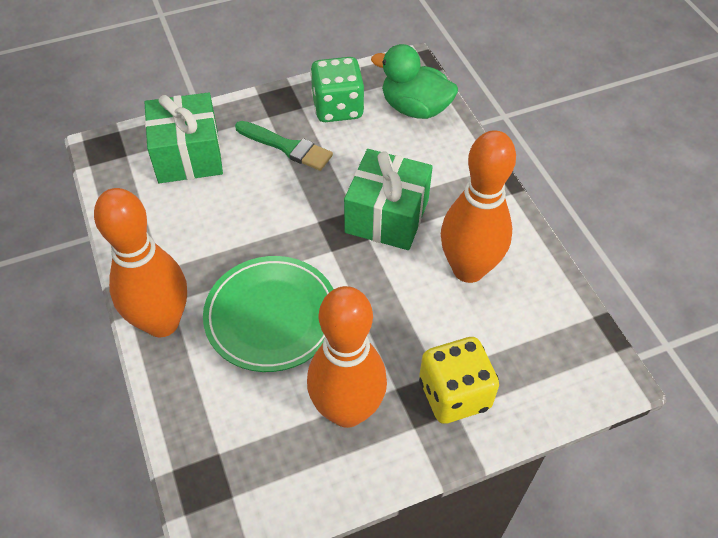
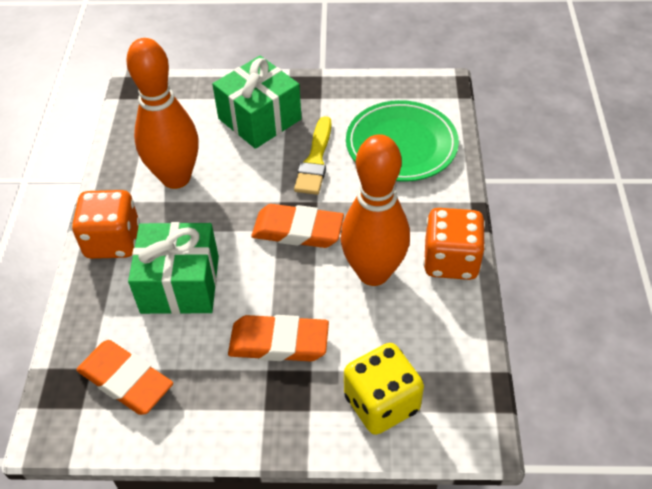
green brush: [235,121,333,171] = 1 -> none = 0
green dice: [310,57,365,122] = 1 -> none = 0
green duck: [371,44,458,119] = 1 -> none = 0
orange bowling pin: [94,188,187,337] [307,286,387,428] [441,130,516,283] = 3 -> [126,38,199,189] [341,134,410,286] = 2
orange dice: none = 0 -> [72,190,140,259] [423,208,485,280] = 2
orange eraser: none = 0 -> [76,340,173,415] [228,315,329,361] [251,204,344,248] = 3
yellow brush: none = 0 -> [294,116,332,195] = 1

